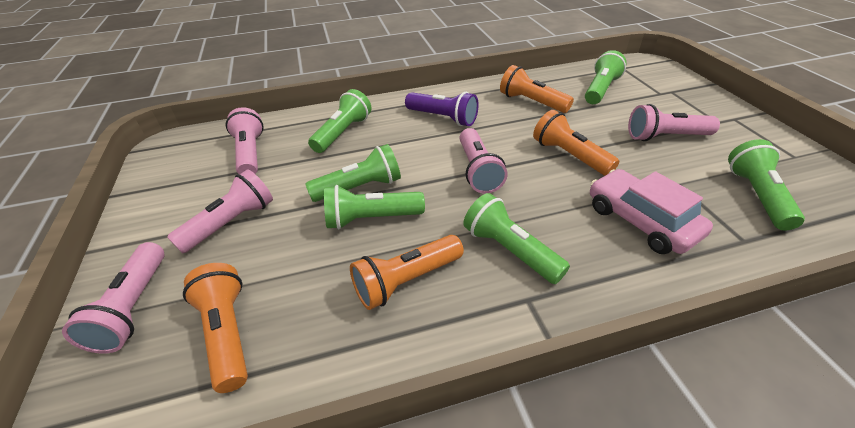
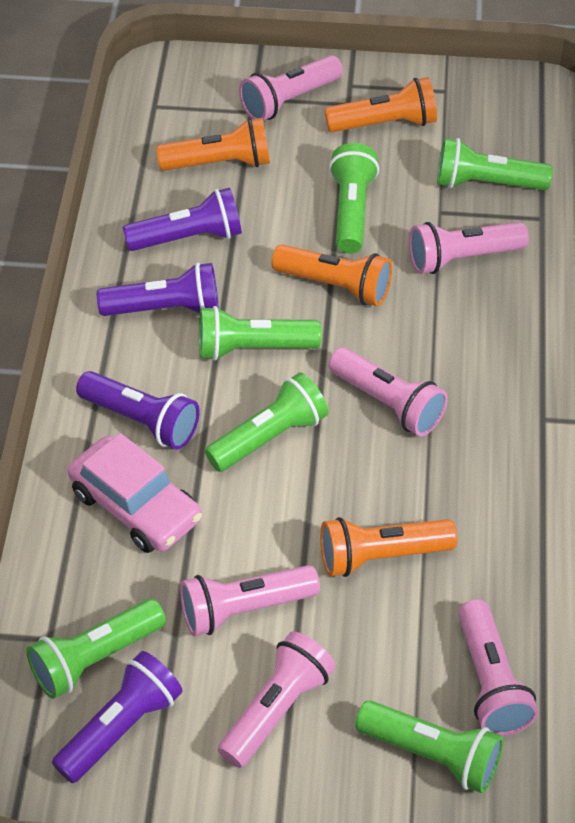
pink flashlight: [62,242,165,353] [167,170,273,253] [226,107,264,174] [460,128,508,194] [628,104,720,141] = 5 -> [180,565,320,636] [218,631,336,768] [239,55,343,121] [329,347,448,436] [409,222,529,274] [458,599,538,736] = 6
purple flashlight: [405,92,479,126] = 1 -> [52,651,183,783] [76,371,200,450] [97,263,219,316] [122,188,242,251] = 4

